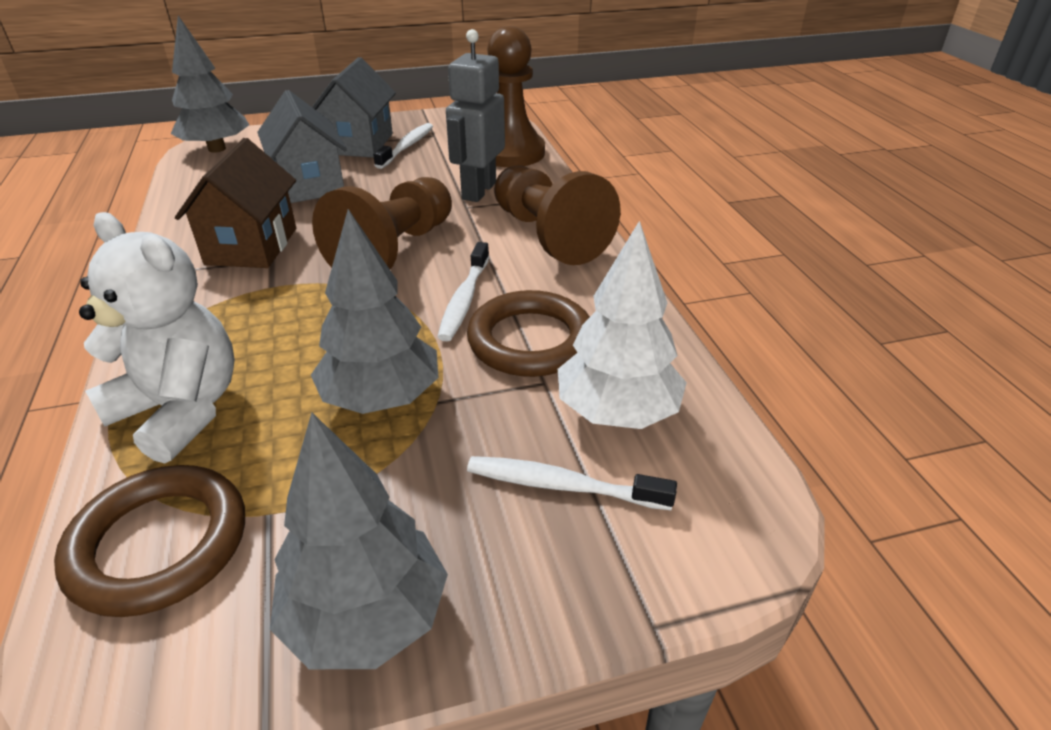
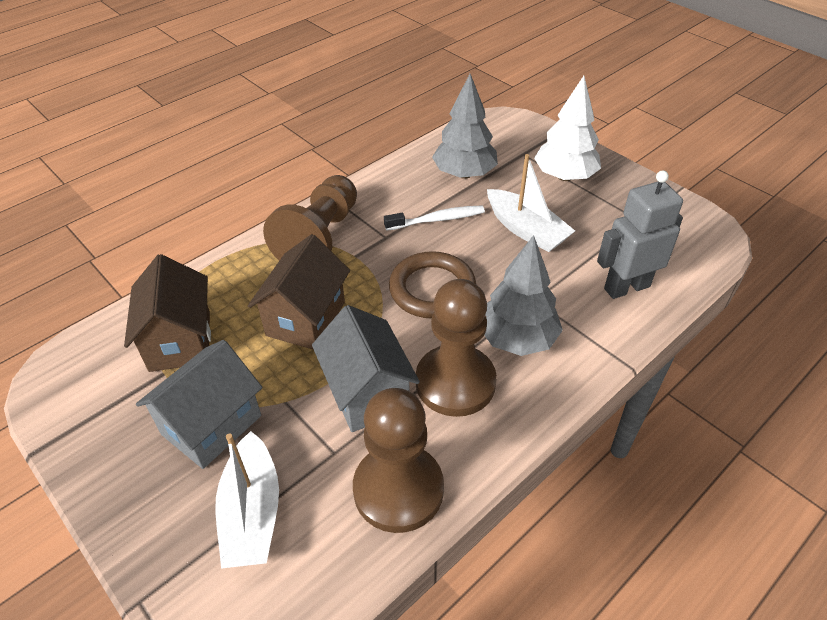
brown house: [175,138,296,268] = 1 -> [124,254,211,372] [248,234,350,350] = 2
brown ring: [54,465,245,617] [467,290,590,377] = 2 -> [389,251,476,319] = 1
grey tree: [170,16,249,153] [270,412,448,669] [311,209,438,414] = 3 -> [432,74,498,179] [484,235,563,356] = 2
white boat: none = 0 -> [215,431,279,569] [487,154,575,252] = 2
white teddy bear: [79,212,235,464] = 1 -> none = 0
white toothbrush: [373,123,433,169] [437,242,489,341] [467,456,677,510] = 3 -> [384,206,485,231] = 1

